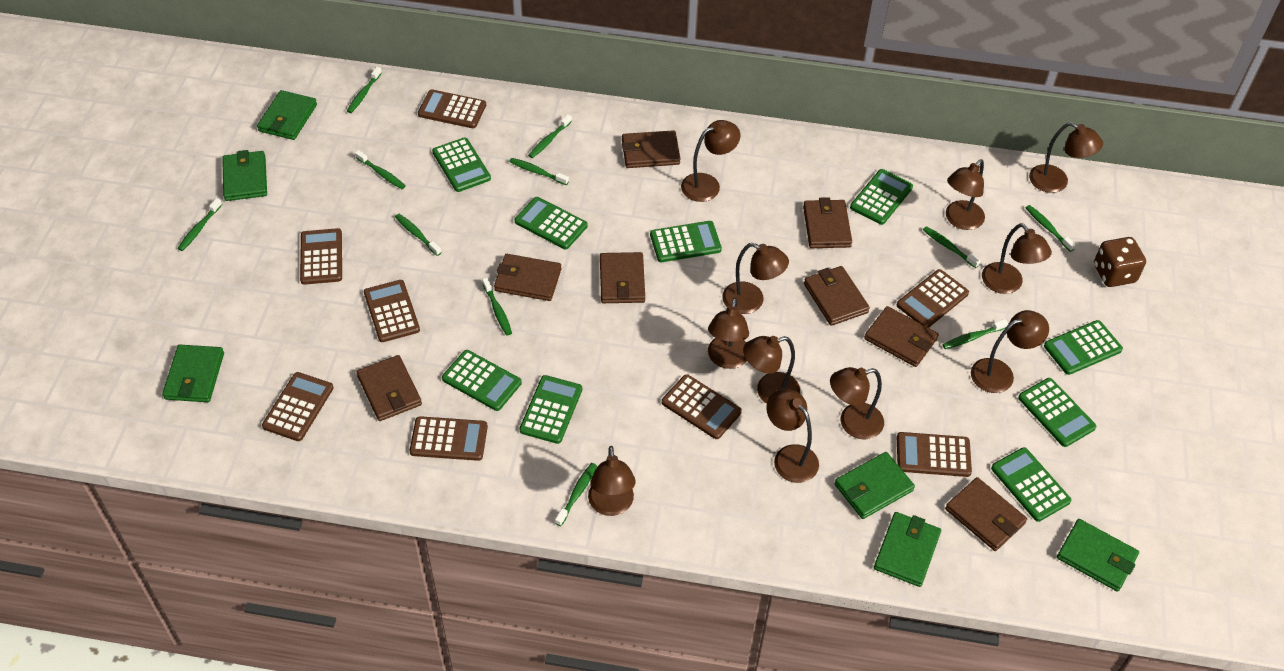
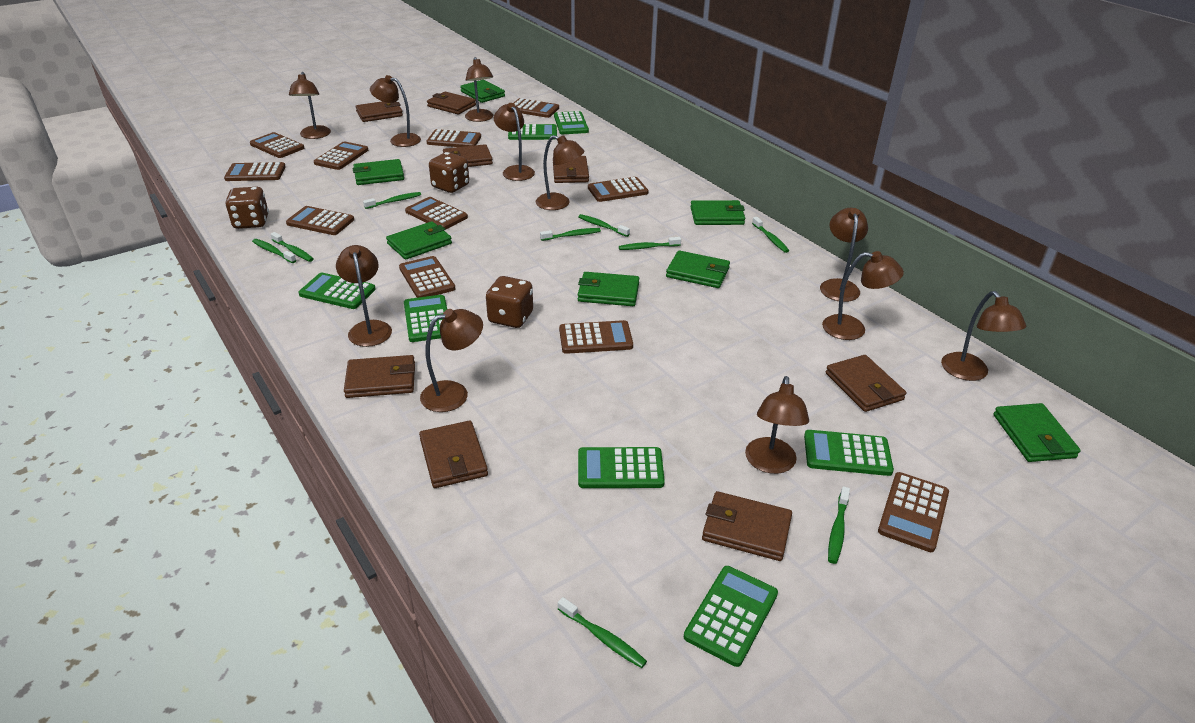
brown calculator: [262,372,333,441] [300,228,342,285] [364,280,420,342] [410,416,488,461] [418,89,486,128] [662,374,742,439] [897,269,969,328] [897,432,972,477] = 8 -> [224,162,286,181] [250,132,304,158] [286,206,354,235] [314,141,368,170] [399,256,455,298] [405,197,468,229] [427,129,481,147] [514,98,559,118] [559,320,633,354] [588,177,648,202] [878,472,949,552] = 11
brown dice: [1094,237,1146,287] = 1 -> [225,187,269,229] [429,152,469,193] [486,276,533,328] = 3
green calculator: [432,137,491,192] [442,350,522,411] [515,197,588,249] [519,375,582,444] [650,221,722,262] [850,169,913,225] [991,447,1071,522] [1018,378,1096,447] [1044,320,1123,375] = 9 -> [299,272,376,309] [404,295,447,342] [508,124,557,140] [554,111,589,134] [578,447,665,488] [684,566,778,667] [804,430,894,476] = 7
green toothbrush: [178,198,222,251] [347,67,382,113] [355,150,405,189] [395,214,442,256] [482,278,512,336] [509,158,569,185] [528,114,572,158] [555,463,597,526] [923,226,981,268] [942,319,1008,349] [1025,205,1076,252] = 11 -> [252,239,296,263] [271,232,314,262] [363,192,421,209] [540,228,601,241] [558,597,647,668] [578,214,630,237] [619,237,681,250] [752,217,789,253] [828,486,850,564] = 9
green wallet: [162,345,224,402] [222,150,267,201] [257,90,317,140] [835,452,915,519] [874,512,941,587] [1057,519,1139,592] = 6 -> [353,159,404,185] [386,221,452,260] [460,80,505,103] [578,272,639,306] [666,250,730,288] [690,200,745,225] [993,403,1081,462] = 7

